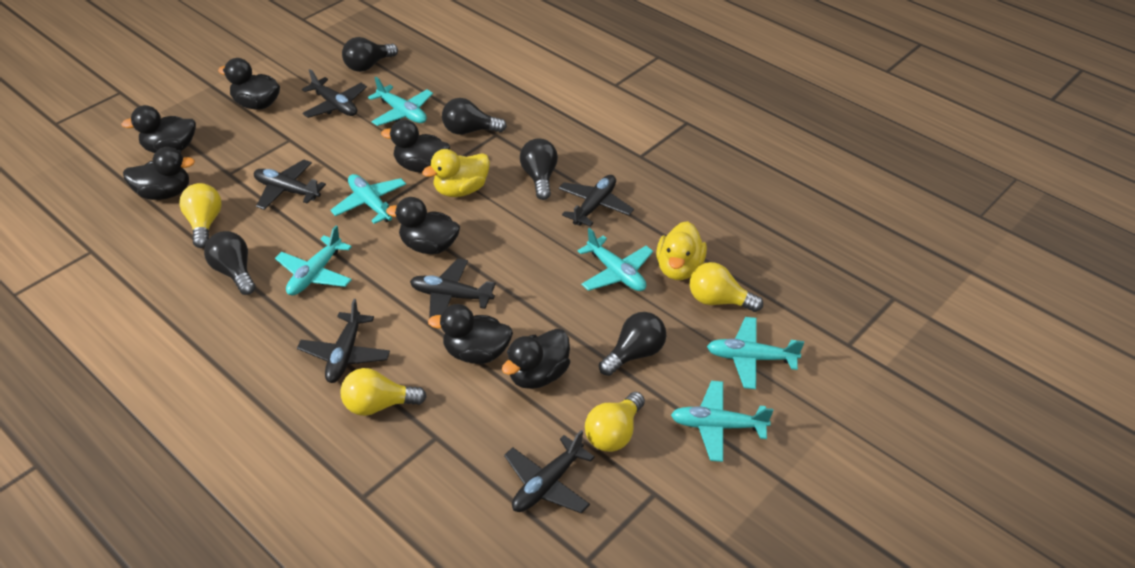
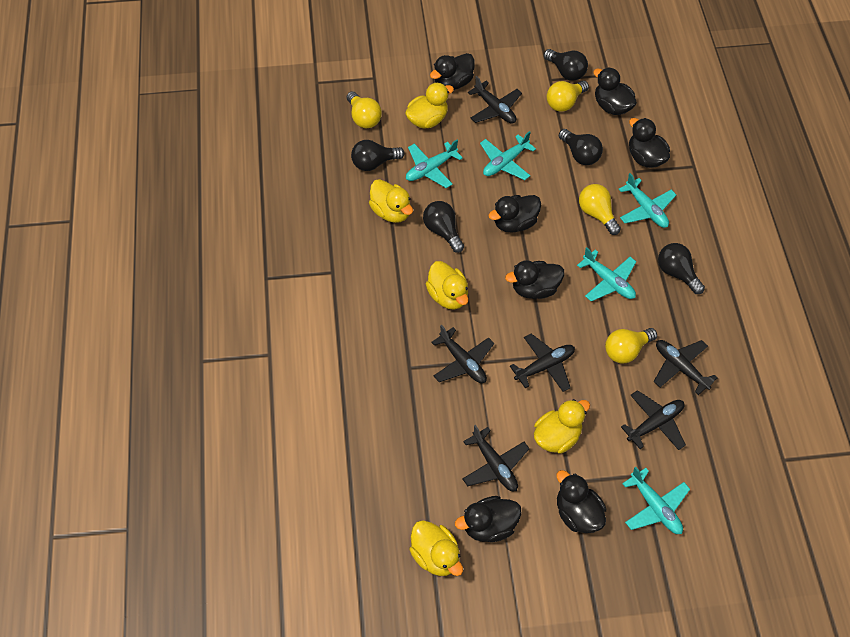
turquoise plane: [275,226,352,295] [330,174,406,224] [368,77,433,126] [578,228,653,291] [671,381,773,462] [707,317,804,389] = 6 -> [406,140,463,188] [480,131,536,180] [577,247,636,301] [619,173,676,228] [622,466,690,534] = 5
yellow duck: [422,149,490,197] [656,221,707,280] = 2 -> [369,179,413,223] [405,83,454,129] [409,520,463,576] [426,261,469,310] [534,399,590,454] = 5

